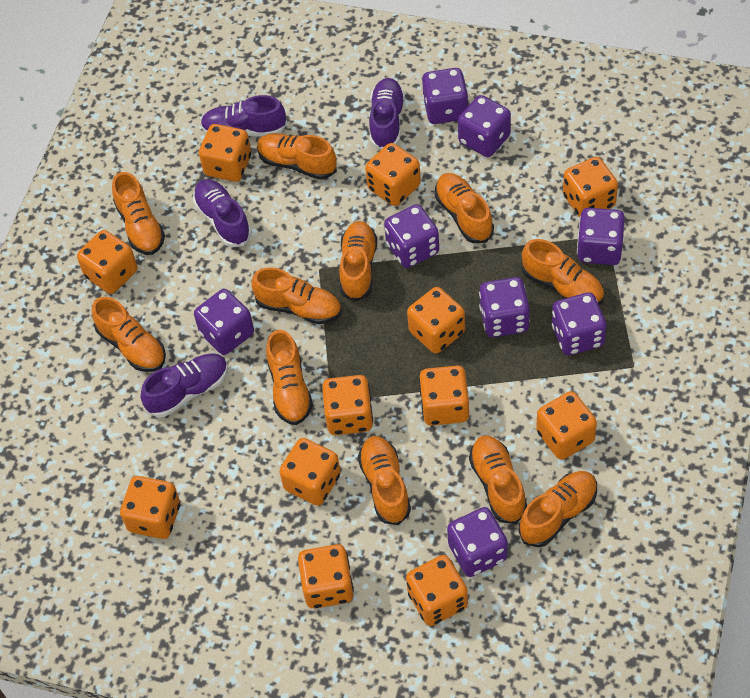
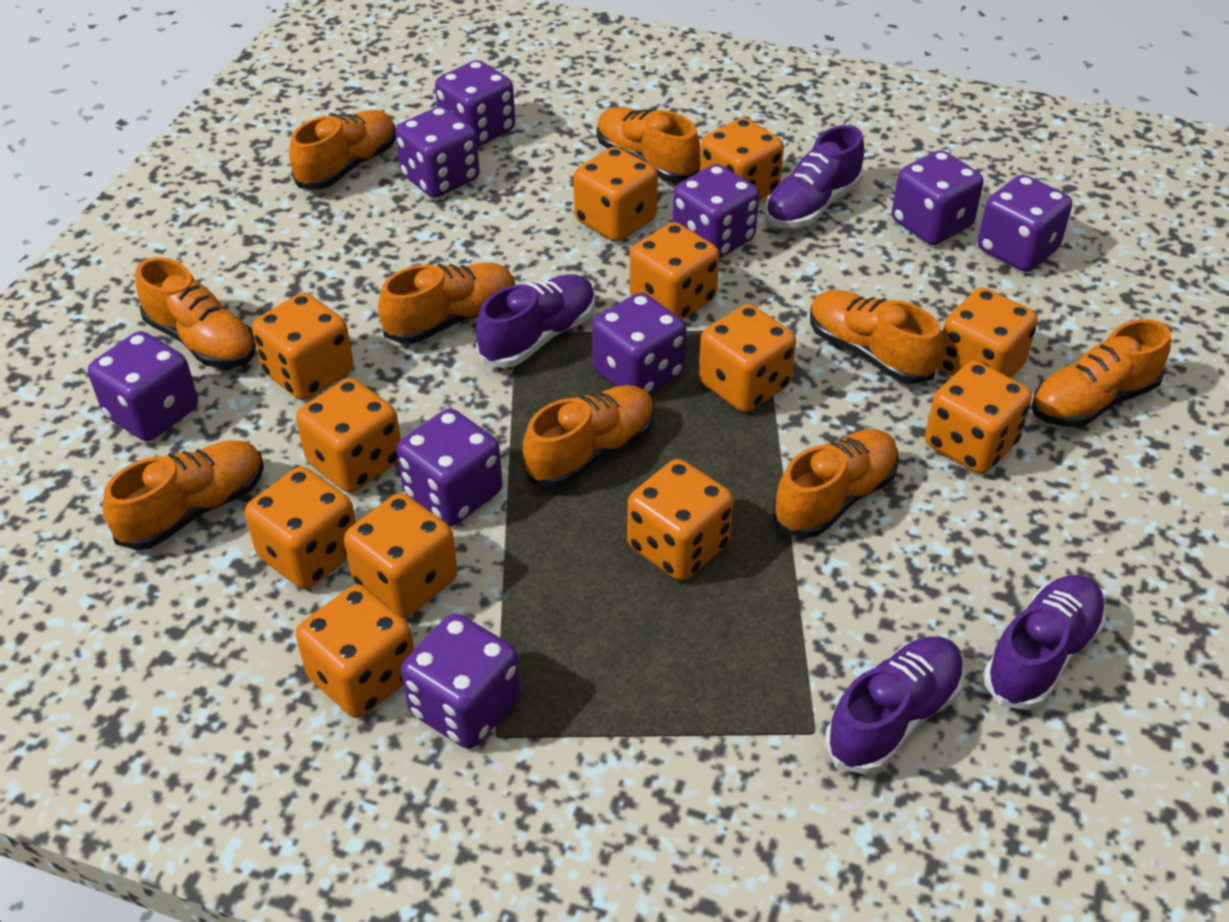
orange shoe: [92,297,166,372] [112,172,165,255] [251,267,341,324] [257,133,337,180] [266,330,313,425] [339,221,377,302] [358,436,411,525] [435,173,494,243] [469,435,527,524] [519,471,597,547] [522,239,604,305] = 11 -> [103,440,264,550] [135,257,256,368] [289,110,396,190] [378,263,515,344] [523,385,655,488] [597,107,700,182] [772,429,899,538] [810,290,942,384] [1032,319,1171,427] = 9
purple dice: [194,289,254,355] [384,204,439,268] [422,68,468,124] [447,507,508,577] [458,95,511,157] [479,277,530,337] [552,292,606,355] [577,208,625,265] = 8 -> [88,331,198,441] [396,106,480,198] [397,408,503,526] [401,614,521,749] [435,60,515,147] [592,292,686,394] [672,164,759,259] [892,150,983,245] [977,175,1072,272] = 9

